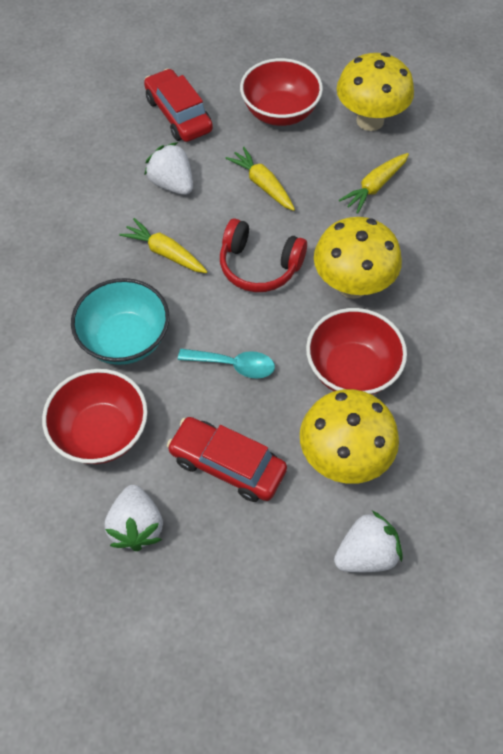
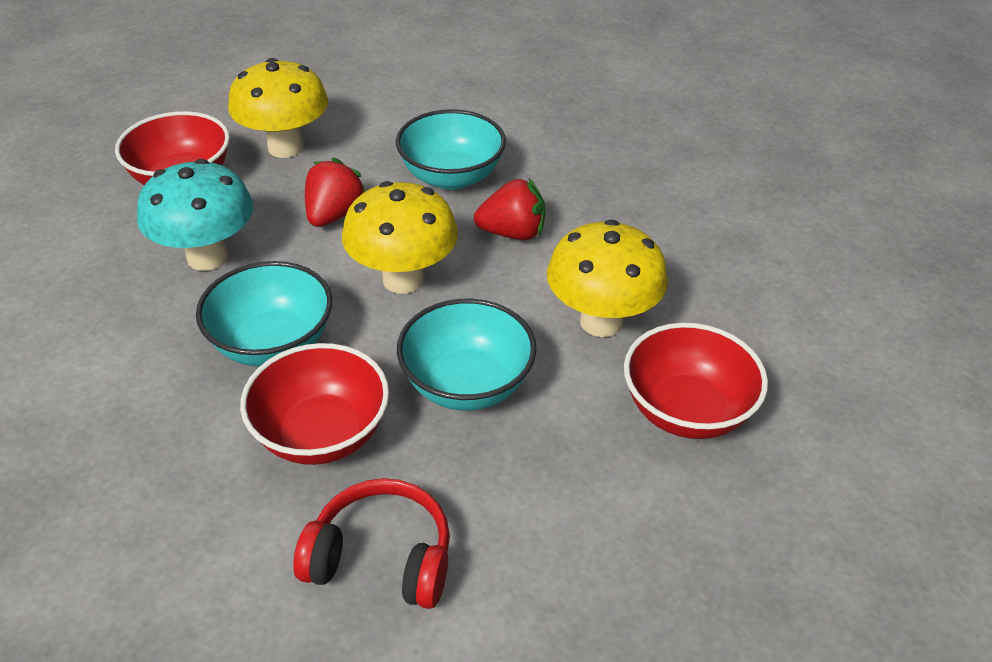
red car: [144,68,213,142] [167,417,287,502] = 2 -> none = 0
red strawberry: none = 0 -> [305,158,366,227] [474,179,545,240] = 2
turquoise bowl: [71,278,169,365] = 1 -> [196,261,332,366] [396,109,506,190] [397,299,537,411] = 3
turquoise mushroom: none = 0 -> [137,159,253,271] = 1
turquoise spoon: [178,349,275,379] = 1 -> none = 0
white strawberry: [105,485,163,551] [144,142,193,195] [334,511,403,572] = 3 -> none = 0
yellow carrot: [119,218,207,273] [226,147,295,211] [339,153,409,214] = 3 -> none = 0

